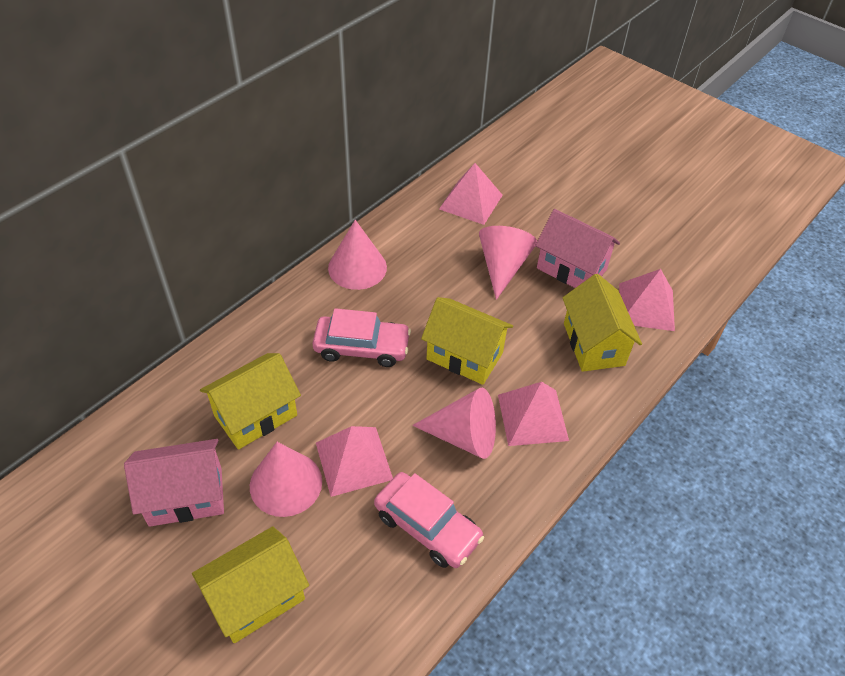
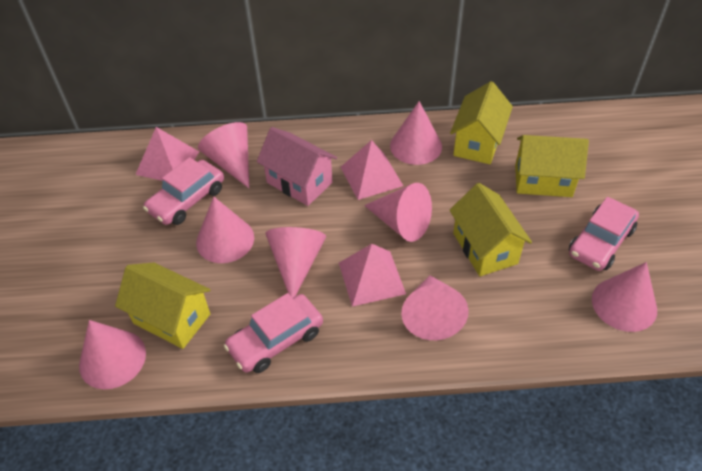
pink car: [312,308,411,367] [374,472,484,568] = 2 -> [143,157,224,225] [224,293,323,373] [569,197,639,271] = 3
pink cone: [250,442,322,517] [328,220,387,290] [412,388,496,459] [479,226,537,300] = 4 -> [79,320,146,389] [196,197,254,263] [198,122,249,188] [265,227,326,298] [364,183,432,242] [390,101,442,165] [402,275,469,340] [592,262,657,332] = 8
pink house: [124,439,224,527] [535,209,620,288] = 2 -> [257,127,337,206] = 1
pink pyramid: [316,426,393,497] [439,163,503,225] [498,382,569,446] [619,269,675,331] = 4 -> [135,127,199,181] [339,244,406,307] [341,140,403,200] = 3

